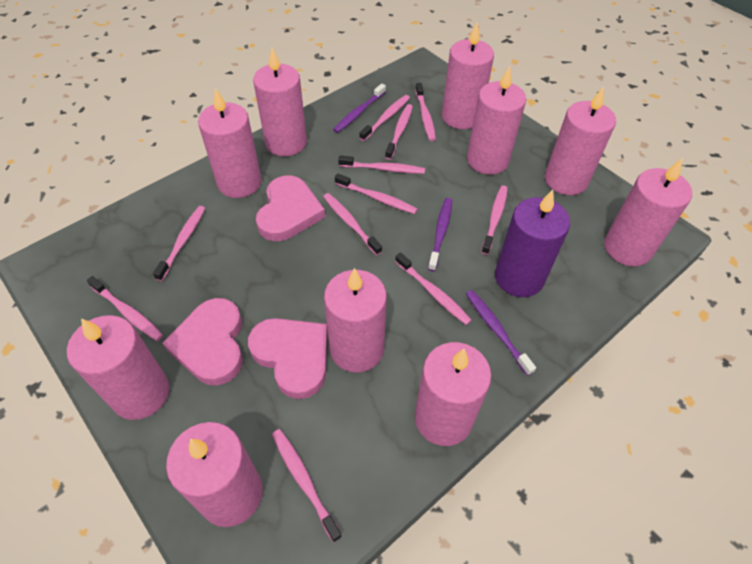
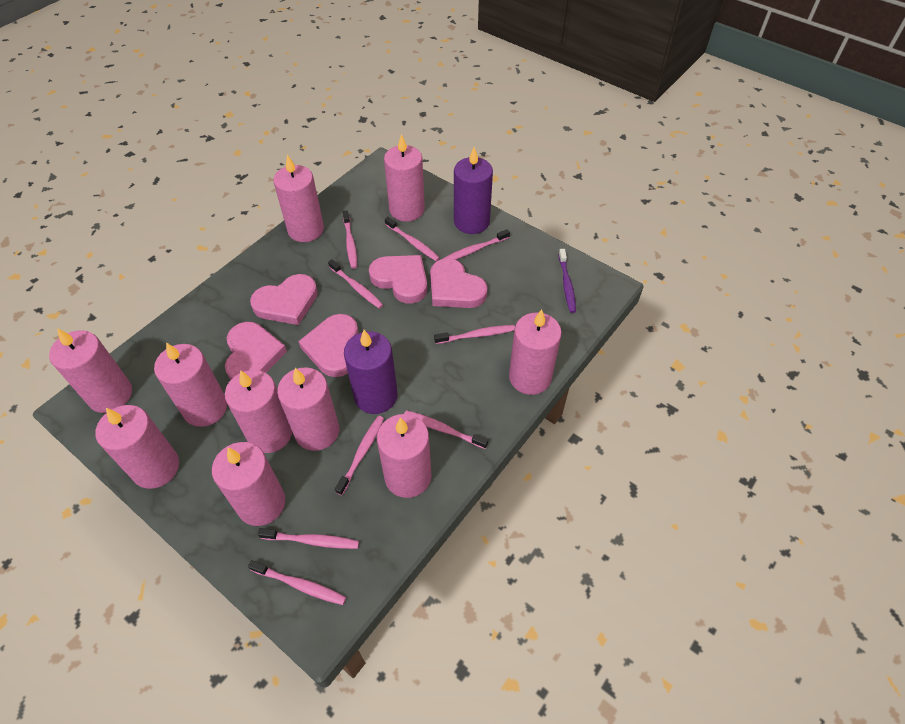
pink heart: [163,298,243,385] [248,318,327,399] [256,176,325,241] = 3 -> [225,322,287,380] [250,274,318,325] [298,314,359,377] [369,255,427,304] [430,258,488,308] = 5
pink toothbrush: [87,276,163,341] [153,206,205,281] [272,429,342,542] [323,193,382,255] [335,173,418,214] [338,155,425,174] [360,95,410,141] [385,104,413,160] [395,252,472,325] [415,83,436,141] [481,185,508,255] = 11 -> [248,560,346,605] [258,528,359,549] [328,259,383,309] [335,416,384,495] [343,211,357,269] [385,217,440,261] [404,410,488,449] [434,325,515,344] [443,229,510,260] = 9
purple candle: [495,189,570,297] = 1 -> [344,330,398,414] [454,147,493,234] = 2
purple toothbrush: [333,84,386,133] [428,198,452,271] [466,290,536,376] = 3 -> [559,249,576,313] = 1

